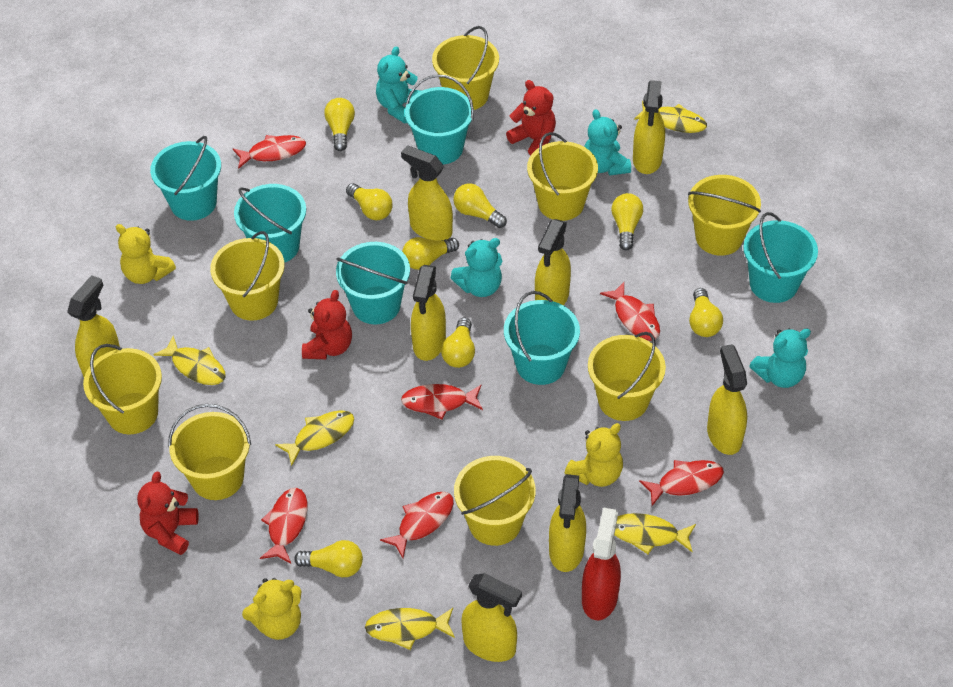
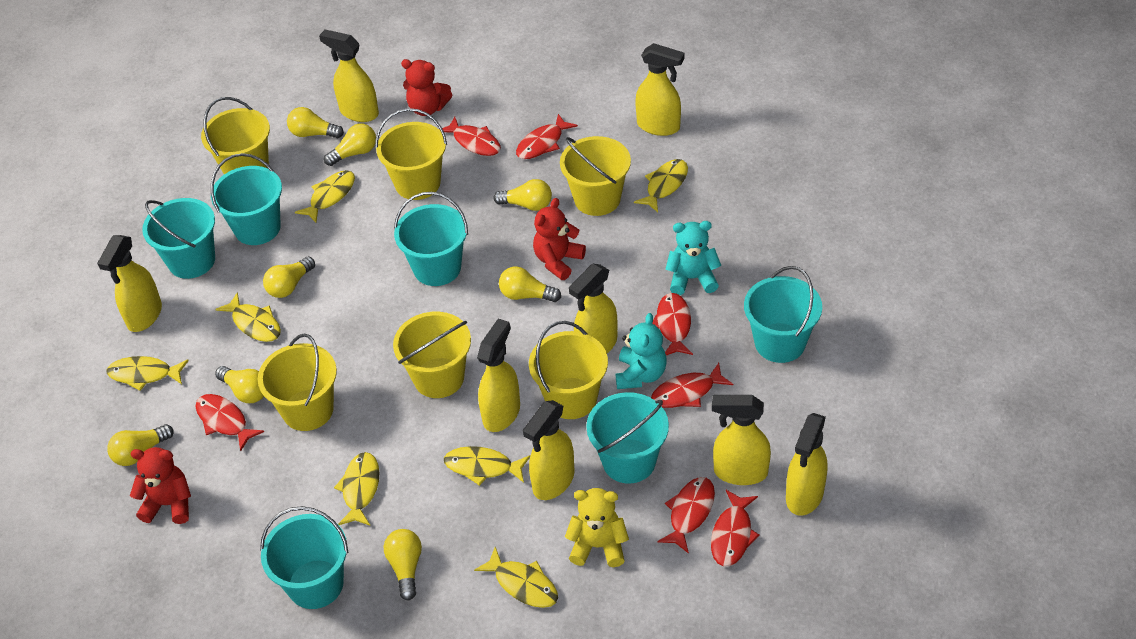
red fish: [233,135,306,169] [260,488,308,564] [380,492,454,558] [401,384,483,419] [600,282,660,341] [639,460,724,506] = 6 -> [195,394,264,451] [439,117,501,156] [516,114,578,159] [651,363,733,408] [652,293,693,355] [657,477,715,554] [711,490,760,567] = 7
red spray bottle: [582,507,621,620] = 1 -> none = 0
turquoise teddy bear: [376,46,420,123] [451,238,502,297] [584,109,631,176] [749,328,811,388] = 4 -> [616,313,666,389] [665,221,722,295] = 2
yellow bucket: [83,344,162,434] [168,404,251,500] [210,231,285,321] [432,26,499,110] [454,456,536,546] [527,132,598,221] [588,332,666,421] [688,175,761,256] = 8 -> [201,97,270,174] [258,334,337,431] [375,108,447,200] [393,312,471,398] [529,321,608,419] [560,136,631,216] = 6
yellow fish: [153,336,226,385] [275,410,354,466] [365,608,455,650] [614,513,696,554] [634,101,707,133] = 5 -> [106,356,189,391] [215,292,281,342] [295,170,355,223] [334,452,379,526] [444,446,530,486] [474,547,558,608] [634,159,688,212] = 7
yellow teddy bear: [116,224,176,284] [242,578,301,640] [565,423,623,487] = 3 -> [565,488,629,567] = 1

